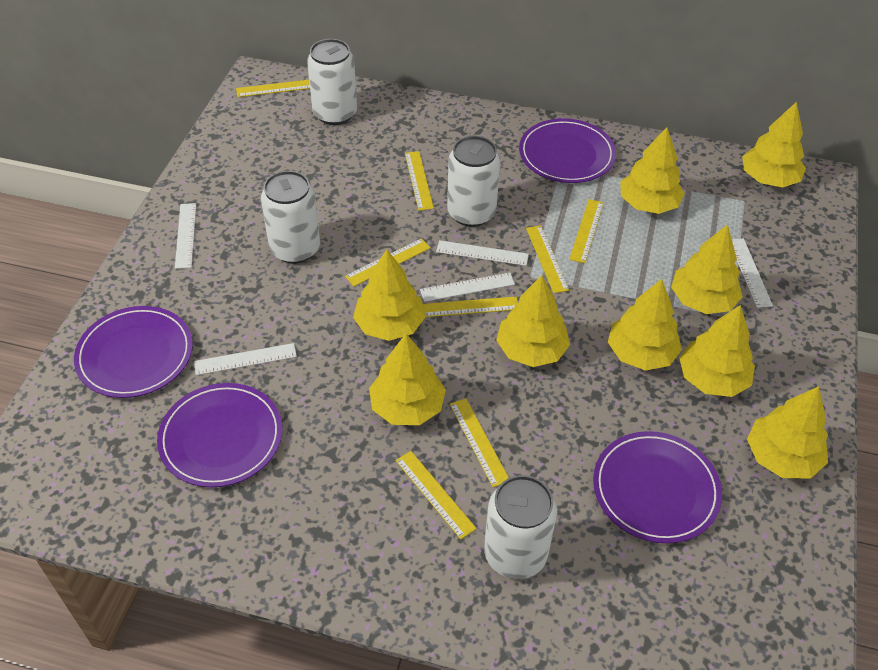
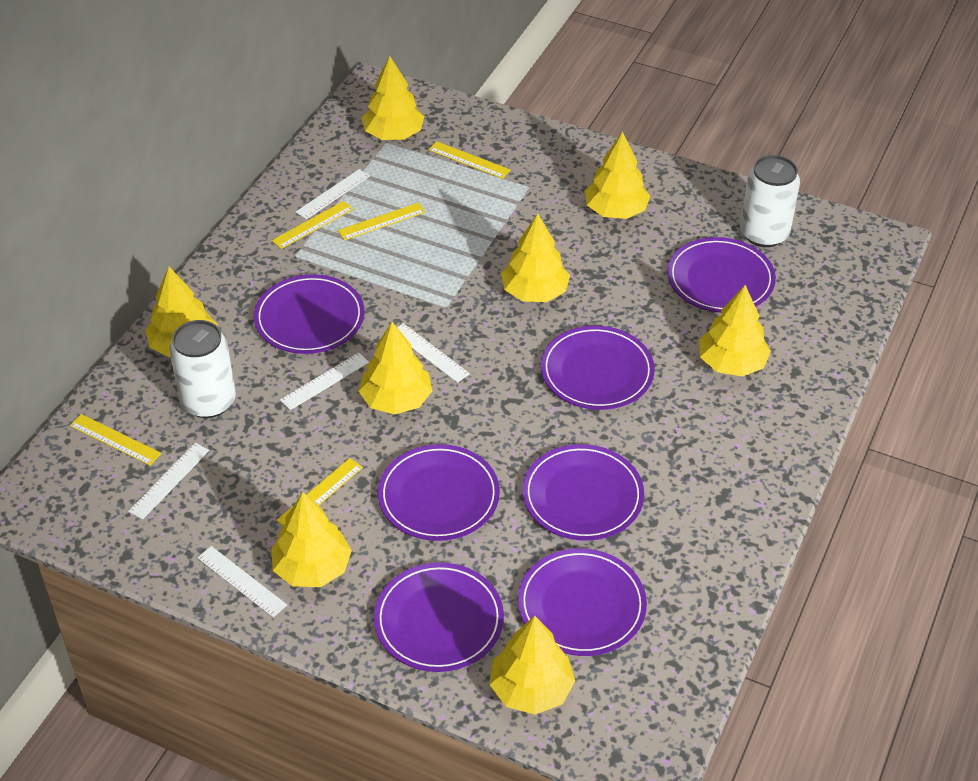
purple plate: [74,306,193,398] [157,383,282,487] [519,118,616,183] [593,431,722,543] = 4 -> [254,274,365,354] [374,562,504,672] [378,444,500,541] [518,548,647,656] [522,444,644,541] [541,326,655,410] [667,237,776,313] = 7
white can: [261,171,320,264] [307,39,357,125] [447,136,500,227] [484,475,557,579] = 4 -> [169,320,236,418] [740,155,800,247] = 2
yellow ruler: [236,80,310,97] [345,238,431,287] [395,451,477,539] [405,151,434,211] [423,297,518,317] [449,398,509,487] [526,225,569,293] [569,199,604,263] = 8 -> [69,414,161,465] [272,201,353,249] [276,458,363,525] [338,202,426,240] [428,141,510,179] = 5
yellow tree: [353,250,426,341] [369,334,446,425] [496,275,570,367] [608,279,682,371] [620,127,685,214] [671,224,743,314] [679,305,755,397] [742,102,806,187] [747,386,828,478] = 9 -> [145,267,217,357] [271,492,352,587] [358,322,433,414] [362,56,424,140] [489,616,575,715] [501,213,570,302] [585,132,650,219] [699,285,771,377] = 8

